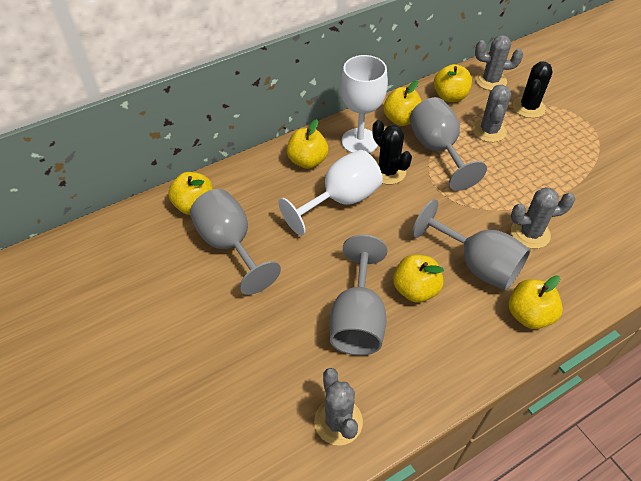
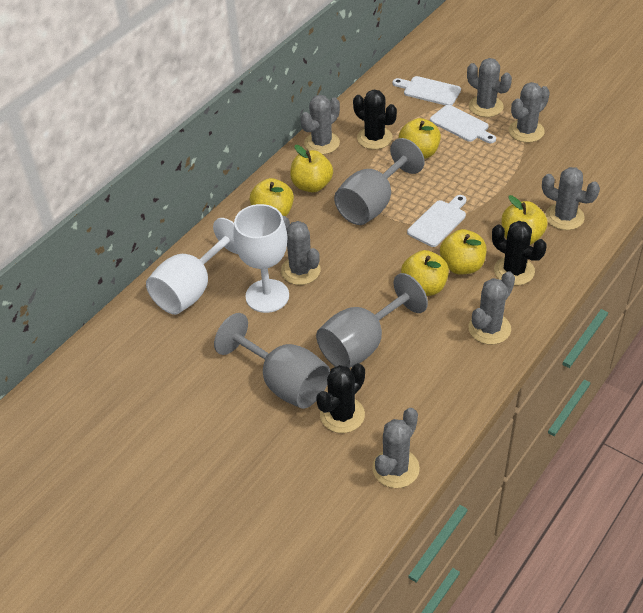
black cactus: [372,120,412,185] [512,61,552,118] = 2 -> [316,363,365,433] [353,90,397,149] [492,221,547,285] = 3
grey cactus: [314,368,363,446] [472,85,511,142] [475,35,523,91] [511,187,575,249] = 4 -> [281,216,321,285] [300,95,340,155] [372,408,420,488] [467,58,512,117] [468,271,515,345] [509,82,550,143] [542,167,600,230] = 7
grey goblet: [190,189,281,295] [329,235,387,355] [409,97,487,191] [412,199,531,291] = 4 -> [214,313,330,409] [316,273,428,368] [334,138,425,225] = 3
white cutting board: none = 0 -> [393,76,461,105] [407,195,466,247] [430,105,496,143] = 3

